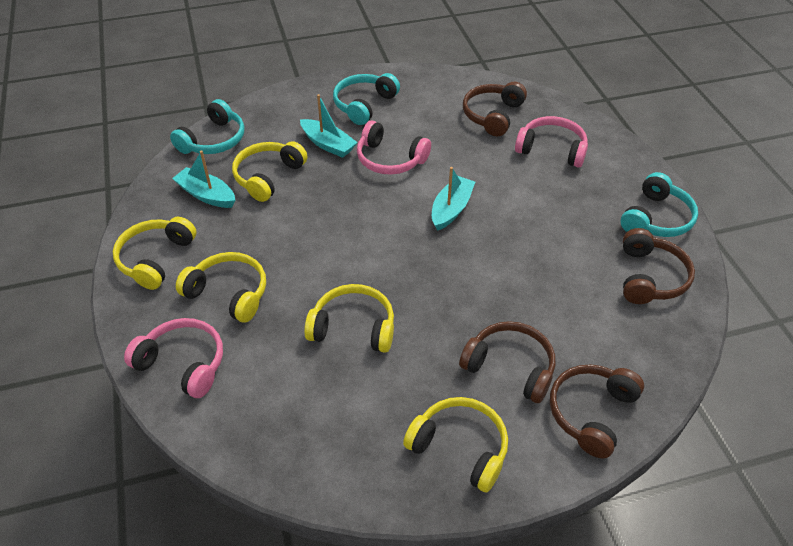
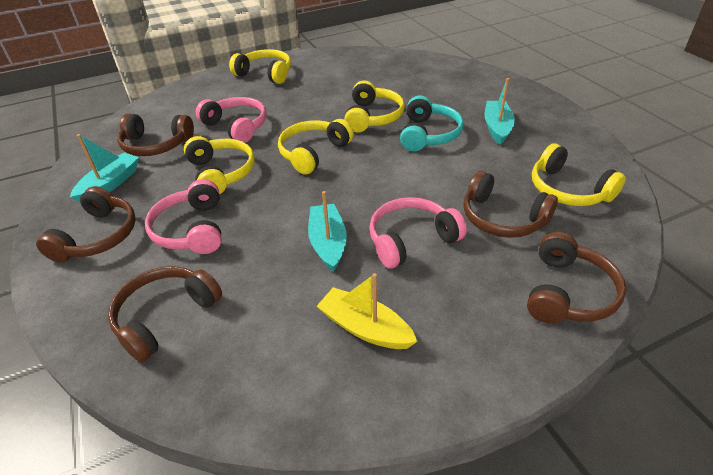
brown headphones: [459,321,555,403] [463,82,527,136] [550,364,644,458] [623,228,695,304] = 4 -> [36,186,136,263] [108,266,222,362] [117,114,194,156] [463,171,558,238] [527,232,626,324] = 5
turquoise headphones: [170,99,244,154] [333,73,400,125] [621,172,698,237] = 3 -> [400,95,464,151] = 1
yellow boat: none = 0 -> [317,273,418,349] = 1

